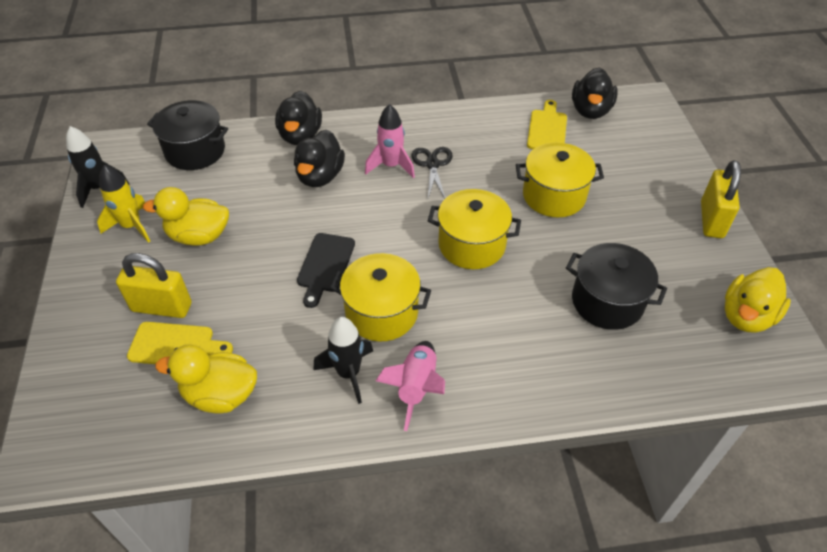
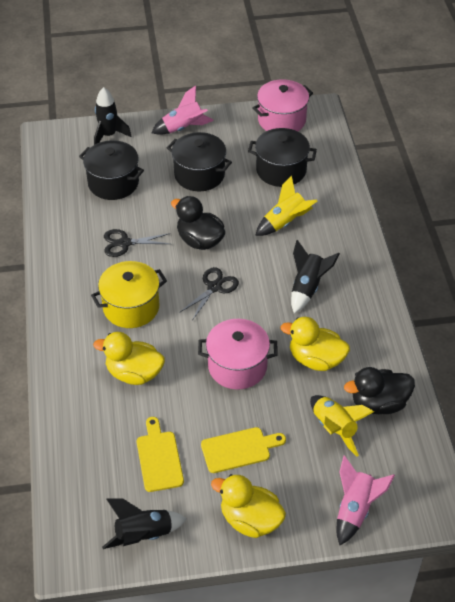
black cutting board: [297,233,355,308] = 1 -> none = 0
black duck: [275,91,322,145] [294,130,345,187] [572,68,618,119] = 3 -> [171,196,225,250] [344,367,415,414] = 2
black pot: [147,100,228,170] [566,243,667,330] = 2 -> [79,140,144,200] [167,132,232,191] [248,128,317,187] = 3
black rocket: [66,126,129,208] [314,317,373,404] = 2 -> [94,87,131,145] [102,498,187,549] [291,240,340,313] = 3
black scissors: [411,147,453,199] = 1 -> [104,229,171,257] [179,267,239,319] = 2
pink pot: none = 0 -> [198,319,278,390] [252,79,313,131] = 2
yellow padlock: [116,253,192,318] [701,160,741,238] = 2 -> none = 0
yellow pot: [330,253,431,341] [428,189,521,269] [516,142,604,217] = 3 -> [91,261,167,328] = 1
yellow rocket: [97,165,150,243] = 1 -> [255,175,317,236] [310,395,374,457] = 2

